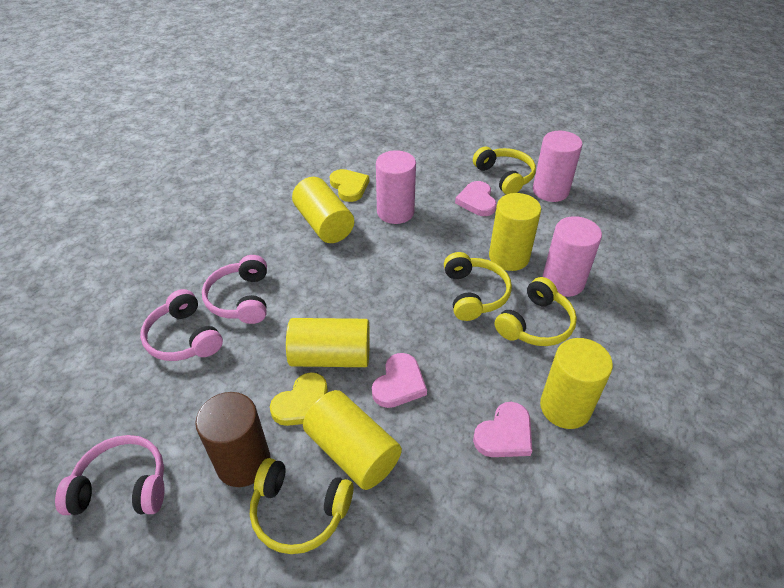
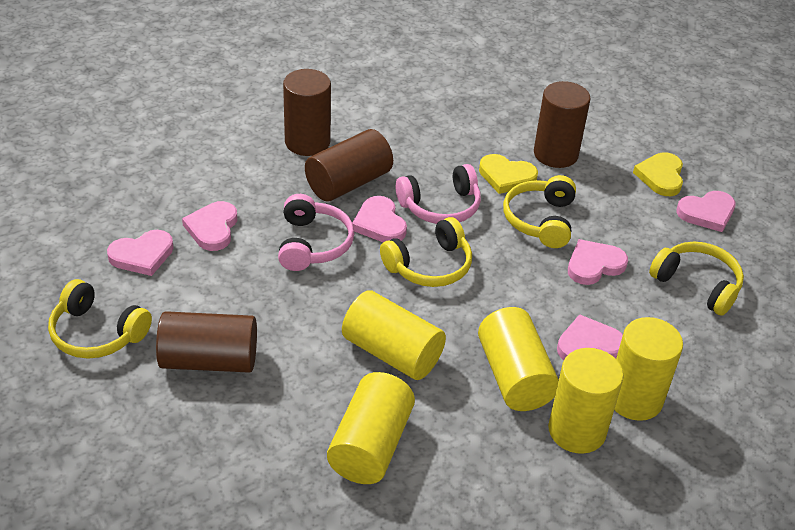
brown cylinder: [195,392,270,487] = 1 -> [156,311,257,373] [283,69,331,156] [305,129,393,202] [534,81,591,168] = 4
pink cylinder: [376,150,416,224] [533,131,582,202] [543,216,602,297] = 3 -> none = 0
pink headphones: [55,435,165,515] [140,289,223,361] [202,255,267,324] = 3 -> [278,194,354,271] [396,164,481,224] = 2
pink heart: [372,353,427,408] [455,181,497,216] [473,402,532,457] = 3 -> [107,230,174,276] [182,201,237,251] [353,196,407,242] [557,314,623,360] [568,239,628,285] [676,191,736,232] = 6

